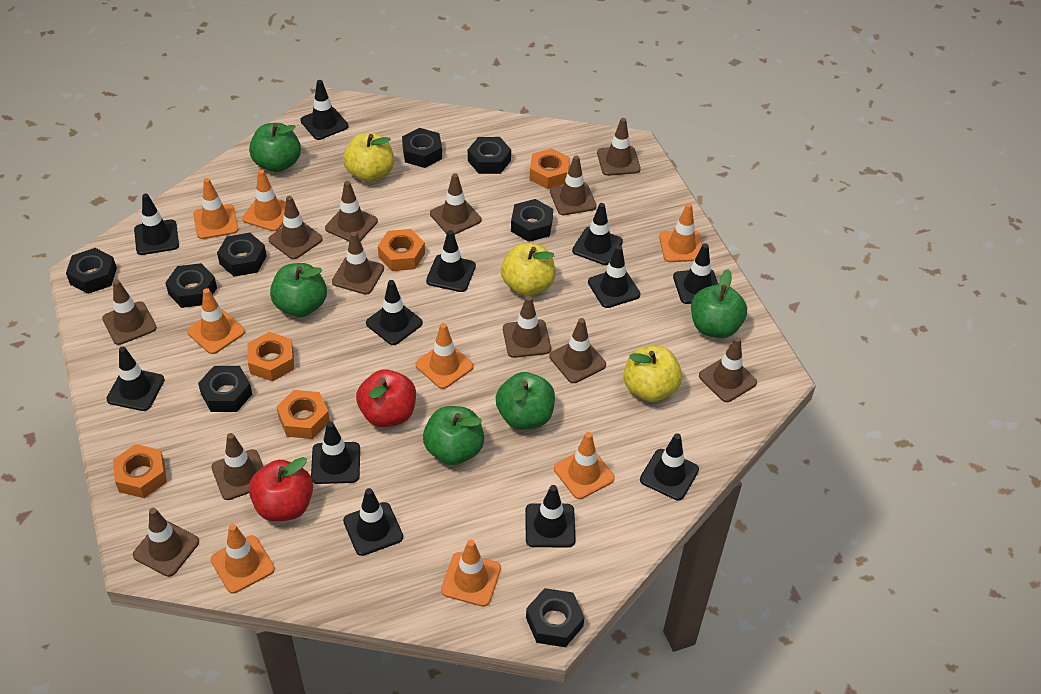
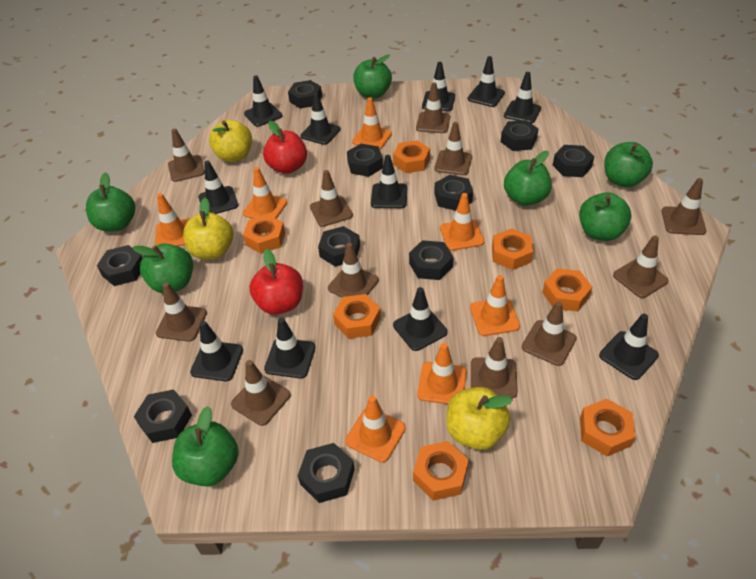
black nut: [66,248,117,294] [165,263,217,308] [198,366,252,412] [217,233,267,277] [402,128,442,168] [468,137,511,174] [511,199,553,242] [526,588,585,647] = 8 -> [97,245,143,286] [134,389,192,443] [288,80,322,108] [298,443,355,503] [318,226,360,267] [347,144,383,177] [409,240,453,280] [434,175,473,211] [501,120,539,151] [553,145,595,177] = 10
black traffic cone: [106,347,165,411] [134,194,179,255] [300,80,349,140] [311,421,360,484] [343,488,403,556] [366,280,423,345] [426,230,476,292] [525,485,576,547] [572,203,623,265] [588,245,641,308] [640,433,699,501] [673,243,718,304] = 12 -> [190,321,243,381] [198,161,238,214] [244,75,282,127] [264,317,316,379] [300,93,341,145] [371,155,407,208] [393,287,448,351] [422,62,455,111] [468,56,505,107] [504,72,541,123] [599,314,659,380] = 11
brown traffic cone: [102,280,157,345] [133,508,199,577] [211,433,264,500] [268,196,323,259] [325,181,378,241] [332,232,384,294] [430,173,481,235] [503,296,551,358] [550,156,597,215] [550,318,606,383] [597,118,641,176] [699,337,757,402] = 12 -> [156,282,207,342] [168,128,205,182] [231,360,291,426] [310,170,353,227] [328,243,379,297] [416,82,450,133] [434,122,472,175] [471,337,518,398] [522,301,577,366] [613,235,669,298] [662,178,706,235] = 11
green apple: [249,123,301,172] [270,263,327,317] [423,406,484,465] [496,372,555,430] [691,269,747,338] = 5 -> [86,172,135,232] [133,244,193,293] [172,406,239,486] [353,54,392,98] [504,151,552,206] [579,192,631,241] [604,142,653,187] = 7
orange nut: [113,444,167,498] [247,332,294,381] [276,390,330,439] [378,229,425,271] [529,148,570,189] = 5 -> [243,214,285,254] [333,294,381,339] [393,140,430,173] [413,441,469,501] [492,228,533,270] [542,269,592,312] [580,399,635,456] = 7
orange traffic cone: [187,288,245,354] [193,178,239,239] [211,524,275,593] [242,170,286,231] [415,323,474,389] [441,540,501,607] [554,432,615,499] [659,203,702,262] = 8 -> [155,193,189,246] [243,167,287,219] [345,395,406,463] [352,97,392,149] [417,343,467,404] [440,193,484,251] [470,275,520,336] = 7

